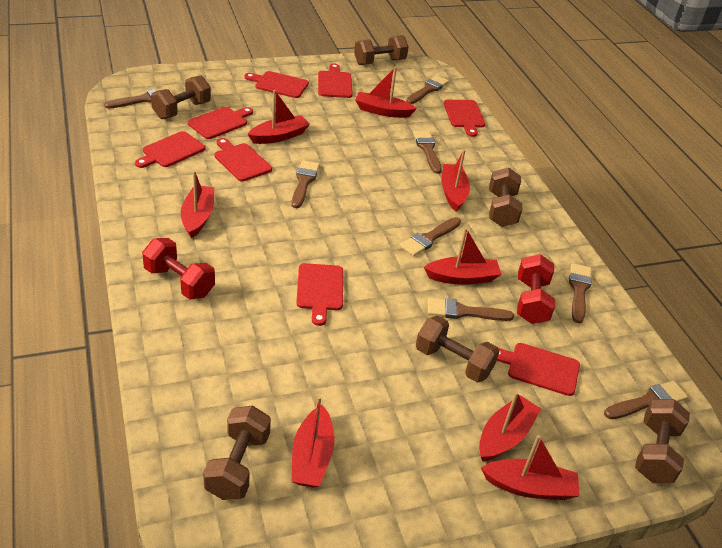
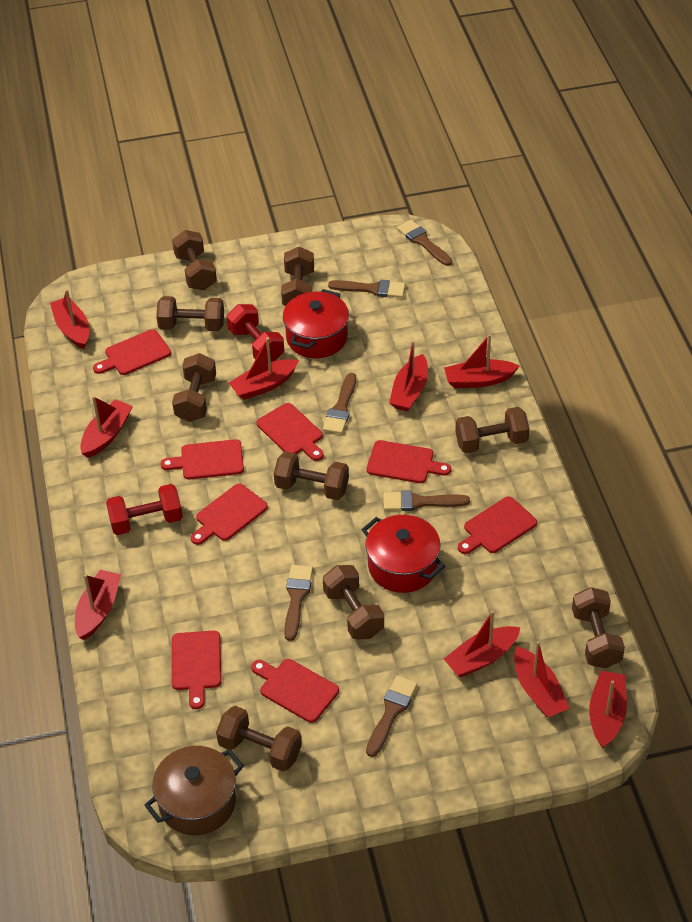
brown brush: [104,88,174,108] [291,160,320,208] [400,217,461,256] [406,75,449,104] [413,131,442,174] [428,298,514,321] [569,263,592,323] [604,381,688,419] = 8 -> [284,565,313,641] [323,373,356,434] [328,280,406,298] [366,676,418,757] [383,491,470,511] [397,220,452,266] = 6
brown dumbbell: [151,76,211,119] [203,405,271,500] [354,35,409,65] [416,316,500,383] [489,167,522,227] [635,399,690,483] = 6 -> [156,296,224,331] [172,230,217,290] [172,353,216,422] [216,706,302,772] [274,452,349,500] [281,247,314,306] [323,565,384,640] [455,407,529,454] [572,587,625,668] = 9
brown pot: none = 0 -> [144,746,244,835] = 1
red boat: [181,171,214,238] [248,90,310,144] [292,396,335,488] [355,67,417,118] [424,228,502,285] [441,149,470,212] [479,391,541,462] [481,435,580,500] = 8 -> [50,289,89,350] [75,570,121,640] [80,396,133,458] [229,337,299,400] [389,341,428,412] [444,334,519,388] [444,611,521,677] [514,641,570,718] [589,671,627,748] = 9
red pot: none = 0 -> [283,289,349,358] [361,515,445,593] = 2

